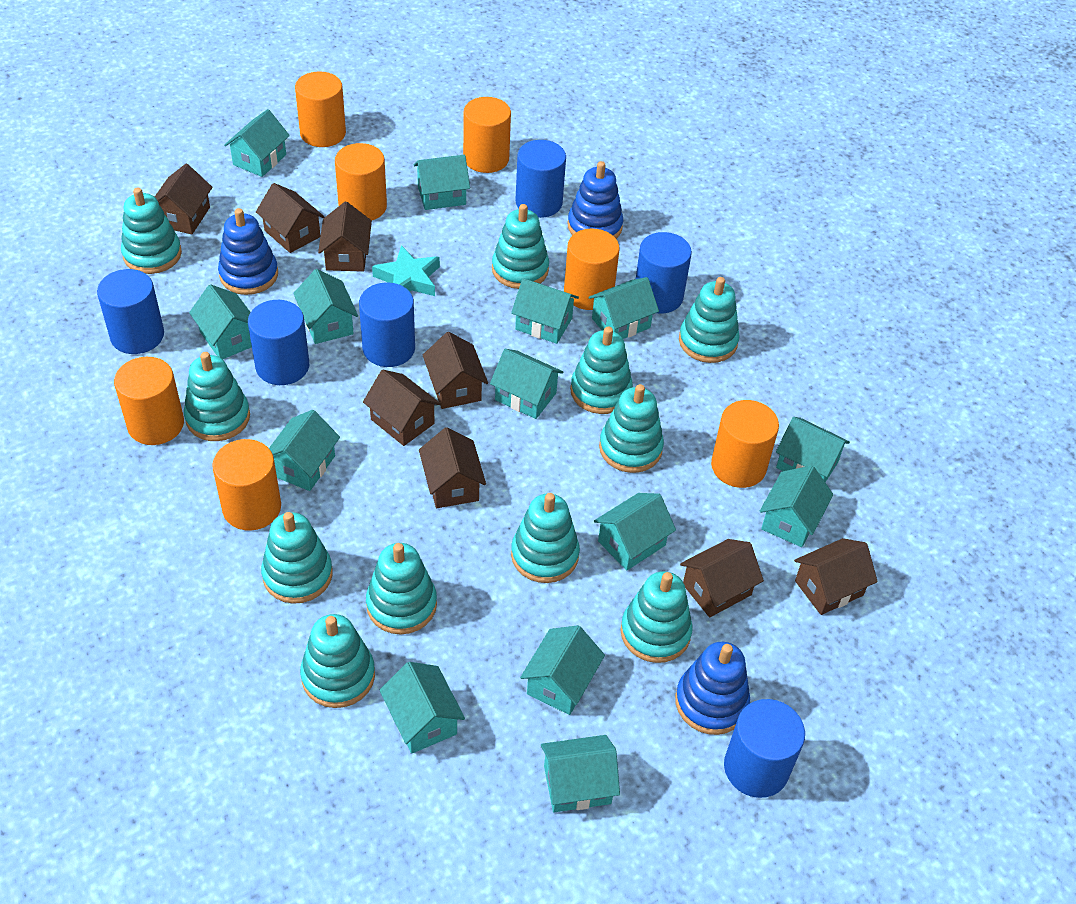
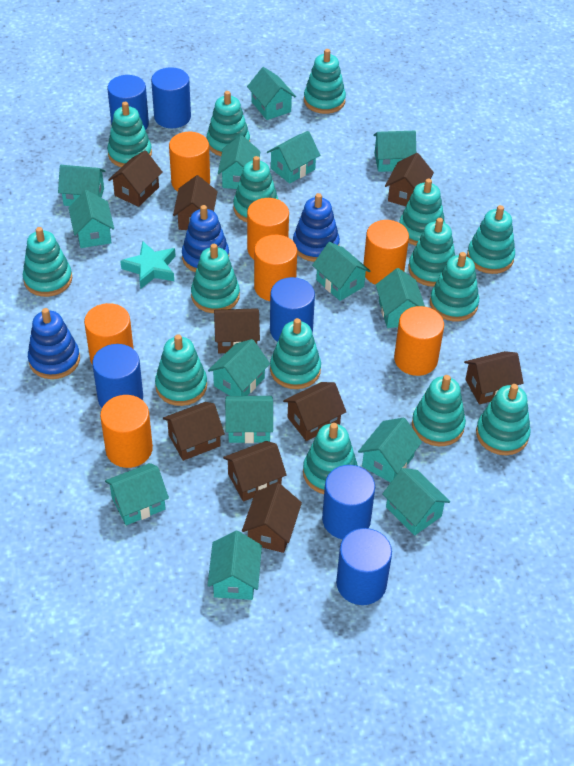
brown house: [155,164,213,234] [256,183,324,253] [318,202,372,272] [363,370,441,446] [419,427,486,508] [423,332,488,409] [680,539,764,617] [794,538,878,615] = 8 -> [108,150,163,207] [163,402,225,461] [173,175,218,230] [214,308,260,353] [223,441,287,501] [242,483,302,553] [283,382,346,441] [385,153,434,206] [464,351,523,404] = 9
turquoise stacking toy: [121,188,182,274] [184,352,250,441] [261,512,332,604] [300,614,375,708] [366,543,437,634] [492,204,549,289] [511,493,580,583] [570,327,633,414] [599,384,664,473] [620,571,693,663] [679,277,740,363] = 11 -> [23,227,72,297] [107,102,152,167] [155,334,207,406] [191,244,240,313] [207,91,250,156] [233,156,279,222] [270,318,321,389] [303,423,358,494] [304,49,346,114] [399,179,445,246] [408,218,455,287] [412,375,466,446] [430,252,479,321] [467,205,515,274] [476,384,531,455] = 15

